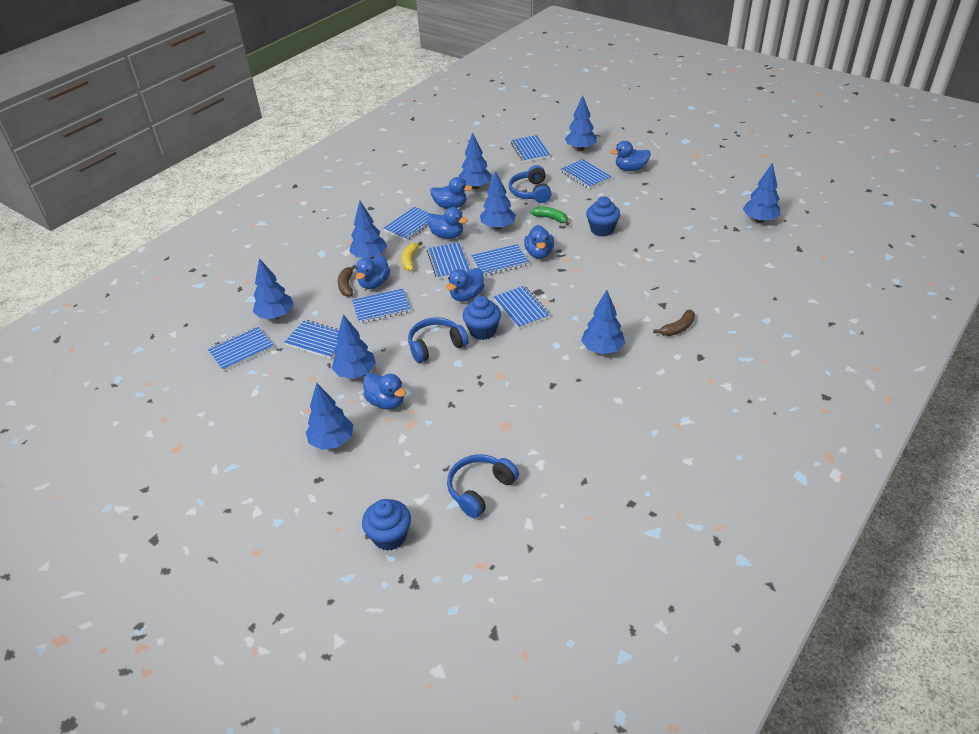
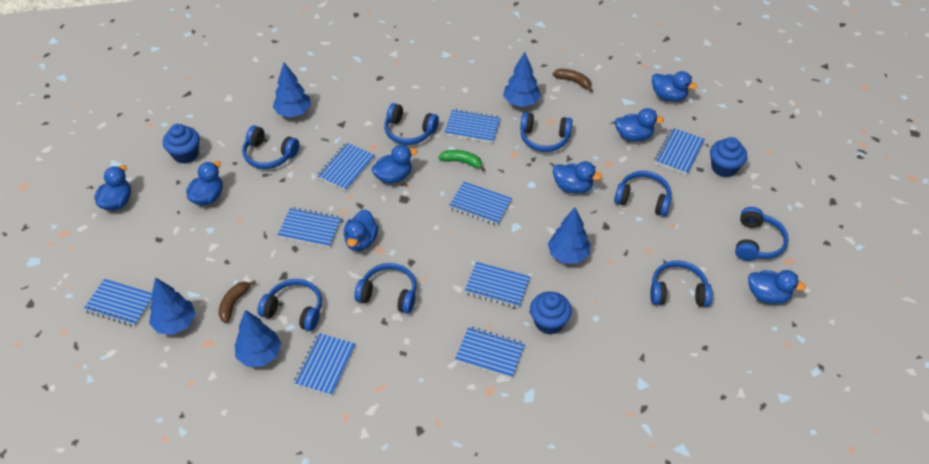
blue duck: [356,255,390,289] [363,373,406,410] [427,207,468,239] [430,177,472,209] [446,268,485,302] [524,225,554,259] [610,141,651,171] = 7 -> [94,165,131,211] [186,161,222,206] [343,209,378,251] [371,145,417,184] [553,161,602,194] [615,108,664,142] [652,71,697,102] [748,270,806,304] = 8
blue headphones: [408,317,468,363] [447,454,519,518] [509,165,552,203] = 3 -> [242,125,299,169] [257,279,322,331] [354,263,417,314] [384,103,439,145] [520,112,573,152] [614,171,671,216] [650,260,712,307] [735,207,789,261] = 8
blue tree: [253,258,294,319] [306,383,353,450] [332,314,376,379] [349,201,387,259] [459,132,492,189] [480,171,516,230] [565,95,597,151] [581,290,625,354] [743,162,781,223] = 9 -> [149,277,195,335] [235,310,281,367] [273,63,311,117] [503,52,541,107] [548,208,591,263] = 5
yellow banana: [401,241,423,271] = 1 -> none = 0

